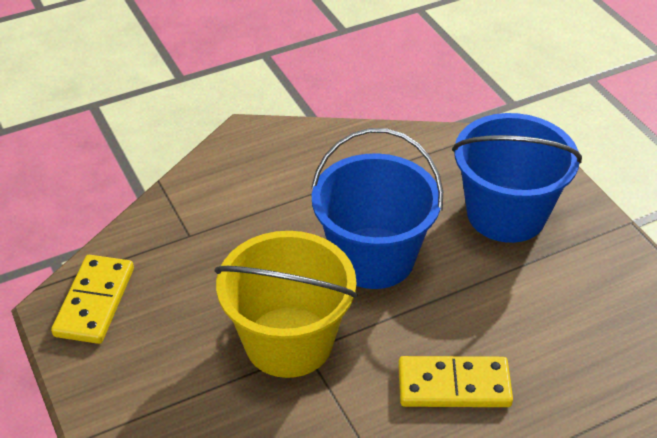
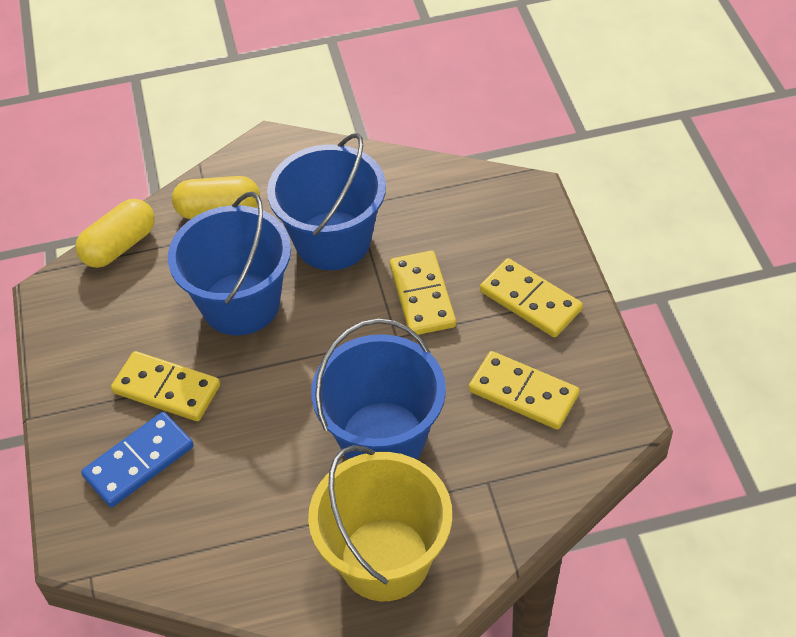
blue bucket: [311,128,443,289] [452,113,582,243] = 2 -> [168,191,291,335] [267,133,386,270] [311,318,446,460] = 3
blue domino: none = 0 -> [81,412,194,507] = 1
yellow capsule: none = 0 -> [75,199,155,268] [172,176,260,219] = 2
yellow domino: [51,255,134,344] [398,356,513,407] = 2 -> [111,351,220,421] [390,251,456,335] [469,351,579,430] [480,258,583,337] = 4

